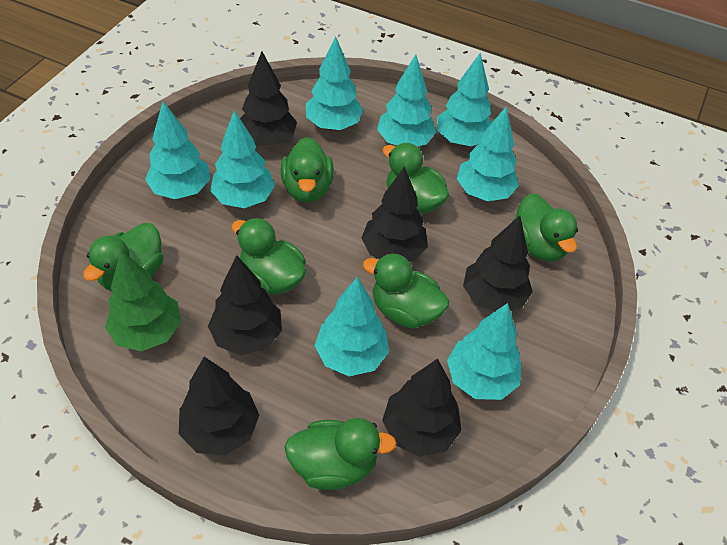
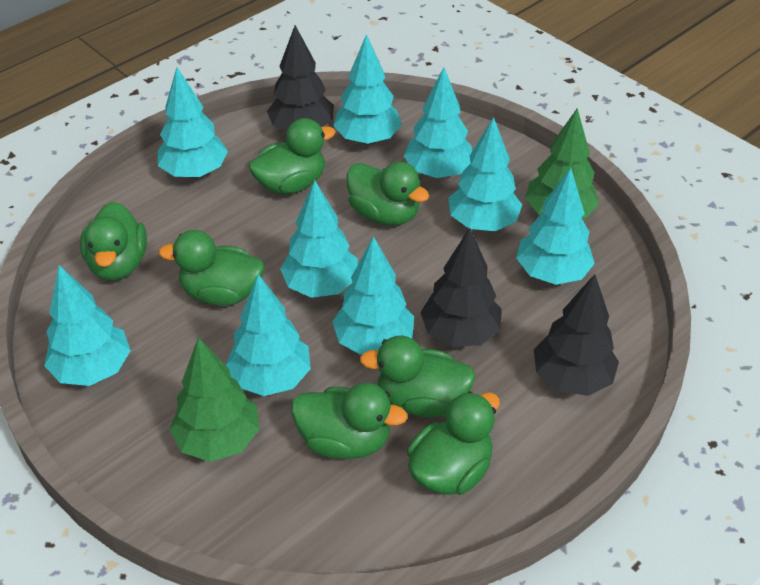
black tree: [179,357,259,455] [208,255,282,356] [240,51,297,145] [361,166,428,262] [382,359,462,457] [463,216,533,312] = 6 -> [267,25,334,131] [420,228,502,347] [534,274,619,396] = 3
green tree: [105,250,181,351] = 1 -> [170,337,260,462] [525,108,599,219] = 2
turquoise tree: [145,101,210,199] [210,110,275,208] [306,36,363,130] [314,277,389,376] [377,55,436,146] [437,53,492,146] [447,303,521,400] [457,106,519,201] = 8 -> [44,265,131,386] [158,67,228,178] [226,274,311,396] [280,180,358,298] [332,236,414,355] [333,34,402,145] [404,67,472,178] [448,117,522,231] [516,167,595,285] = 9

